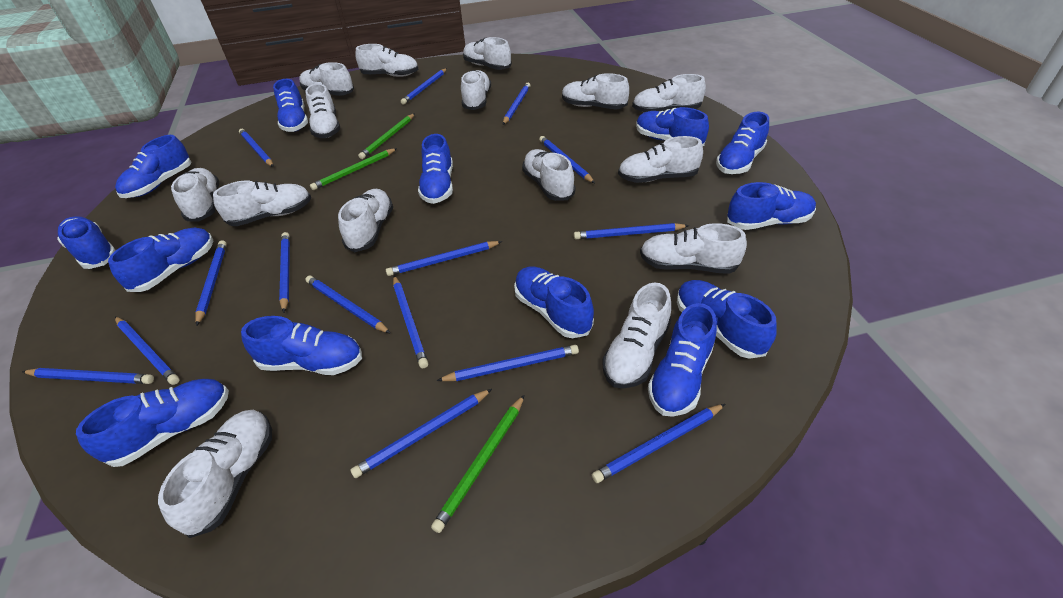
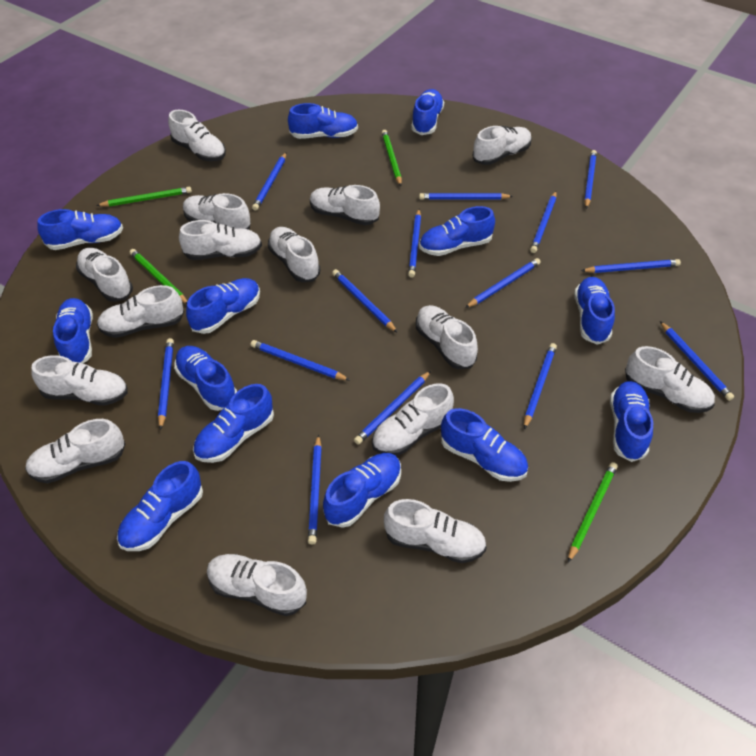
blue pencil: [22,368,154,384] [115,317,180,385] [195,241,227,326] [239,129,274,167] [279,232,290,313] [305,275,391,334] [350,389,492,478] [386,241,502,276] [393,276,428,368] [401,68,447,105] [437,345,579,381] [503,83,531,125] [539,136,595,183] [574,223,689,239] [592,404,725,483] = 15 -> [158,338,174,430] [251,340,349,380] [252,153,286,211] [308,434,322,545] [332,269,398,333] [354,371,431,445] [408,209,421,278] [419,193,513,200] [465,258,541,308] [524,343,557,429] [530,191,557,253] [581,259,681,273] [584,150,597,209] [660,321,734,401] = 14
green pencil: [310,148,397,190] [358,113,415,159] [431,395,524,533] = 3 -> [96,187,192,207] [130,249,188,304] [382,130,402,186] [568,462,618,562] = 4

